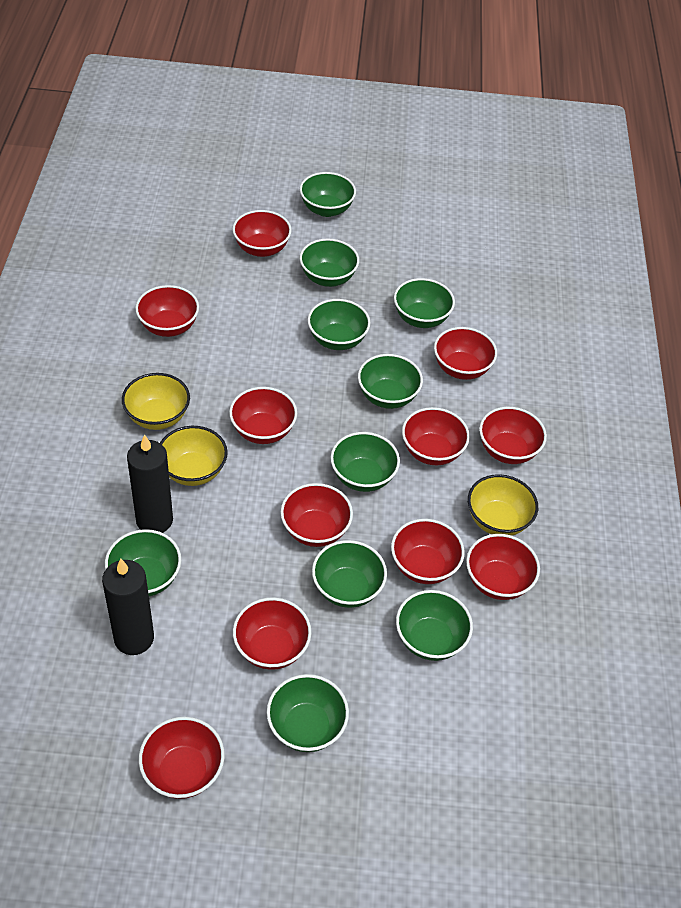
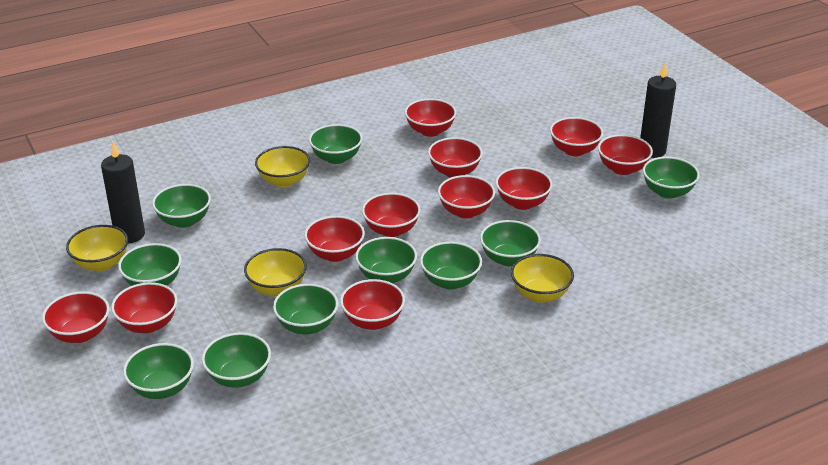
yellow bowl: [122,373,190,430] [160,426,228,486] [468,474,538,536] = 3 -> [66,225,128,271] [244,248,307,297] [255,146,310,187] [511,254,574,303] = 4

